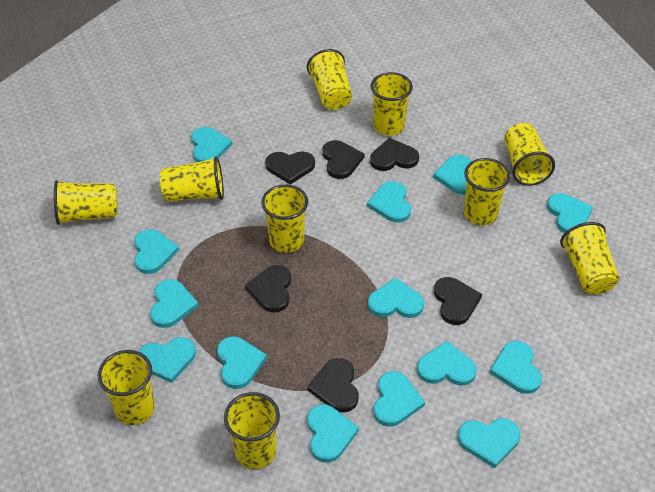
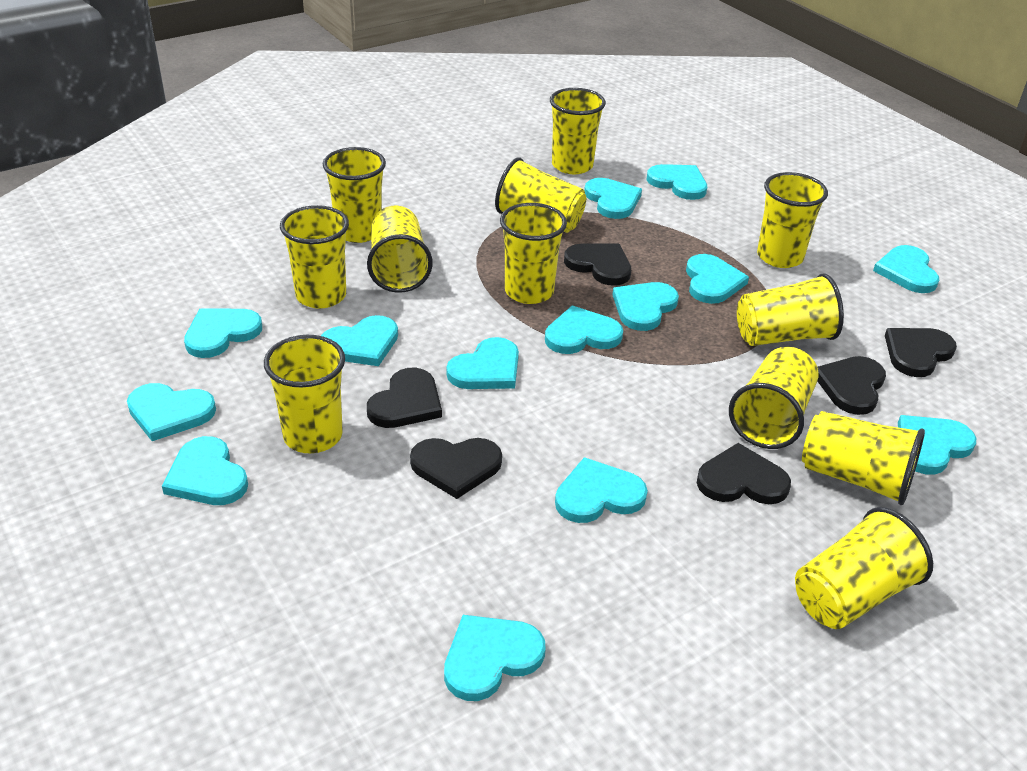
yellow cup: [54,180,118,225] [98,350,155,425] [160,156,224,202] [224,392,280,469] [261,184,308,253] [307,49,352,110] [371,72,413,136] [464,158,511,225] [504,123,555,186] [560,222,619,294] = 10 -> [264,335,345,453] [280,205,349,309] [323,147,386,243] [367,206,433,293] [495,158,586,233] [500,203,567,304] [550,88,606,174] [729,347,818,449] [737,273,844,346] [757,172,828,268] [795,507,933,629] [802,411,925,505] = 12

